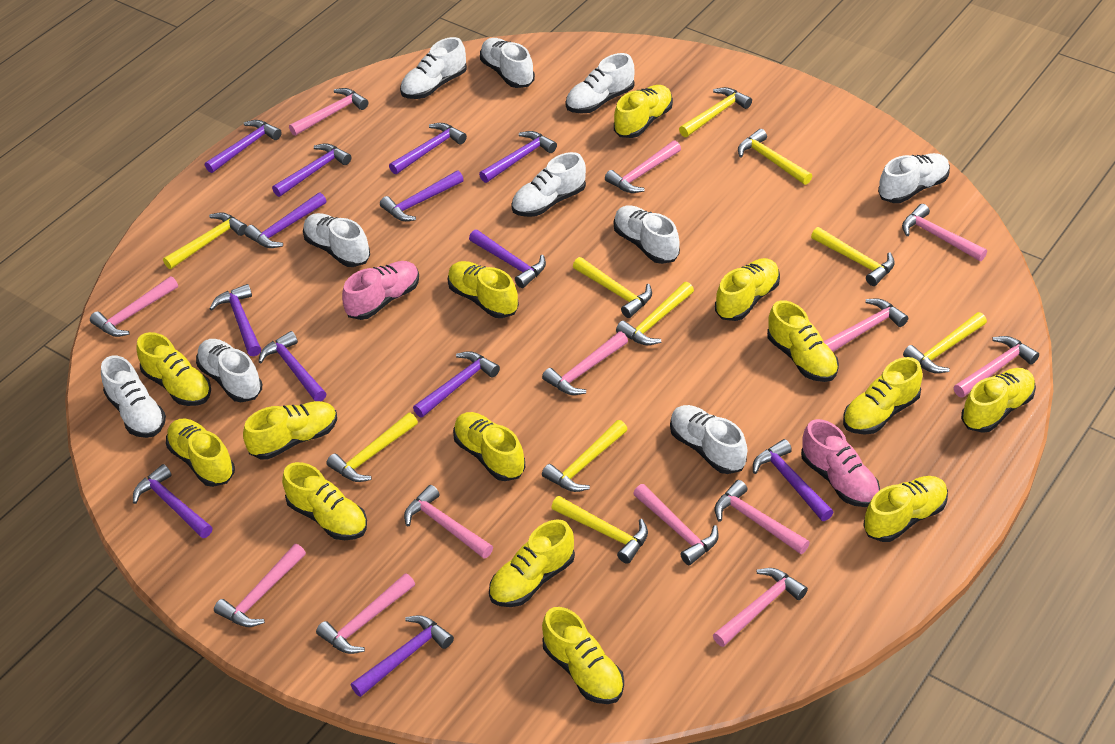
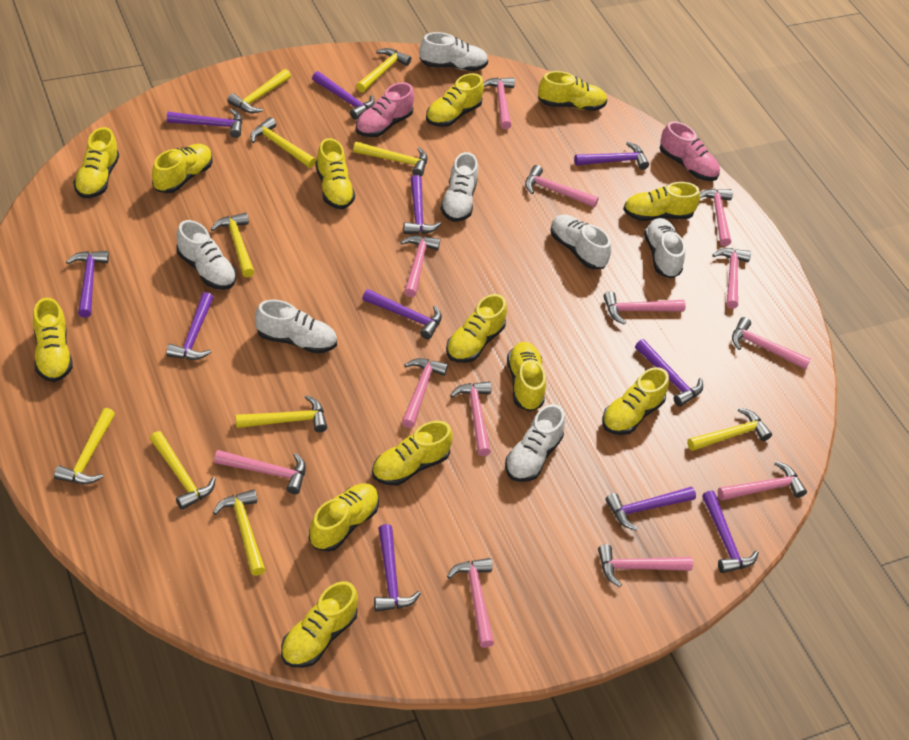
purple hammer: [133,464,213,538] [205,120,282,173] [209,284,261,356] [244,192,326,248] [258,331,327,401] [272,143,351,197] [351,615,454,697] [380,171,464,221] [389,123,467,174] [413,351,500,418] [469,230,546,288] [479,131,557,183] [753,439,834,521] = 13 -> [66,251,109,318] [166,292,214,360] [167,109,242,138] [312,71,375,120] [362,289,442,339] [374,524,421,612] [403,175,441,234] [574,142,649,170] [606,487,696,531] [635,339,703,407] [702,491,759,573] = 11
white shoe: [101,356,166,438] [196,339,262,402] [303,213,370,267] [400,37,467,99] [480,38,535,88] [511,152,586,217] [566,53,635,114] [614,205,680,264] [670,405,747,474] [878,153,950,203] = 10 -> [177,220,236,290] [255,300,337,354] [419,32,488,71] [440,152,478,222] [505,404,565,482] [550,214,611,269] [644,218,685,278] = 7
yellow shoe: [136,332,211,406] [166,419,235,487] [243,401,337,460] [282,462,367,540] [447,261,519,318] [453,412,525,481] [489,519,575,607] [542,607,624,704] [614,85,673,138] [715,258,780,321] [767,300,839,382] [843,357,923,435] [863,476,948,542] [961,368,1036,433] = 14 -> [33,298,73,382] [73,127,119,198] [152,144,212,193] [281,581,358,668] [309,483,379,552] [315,138,355,210] [372,421,453,486] [426,73,484,127] [446,294,507,363] [507,342,546,412] [538,71,607,111] [602,367,669,435] [623,182,700,221] = 13

